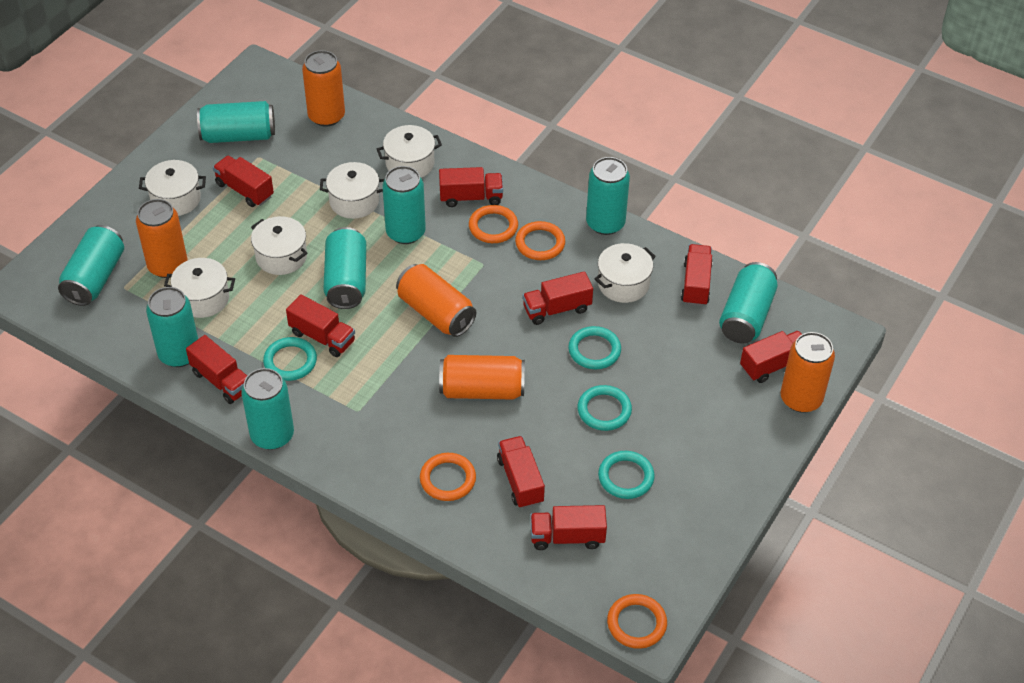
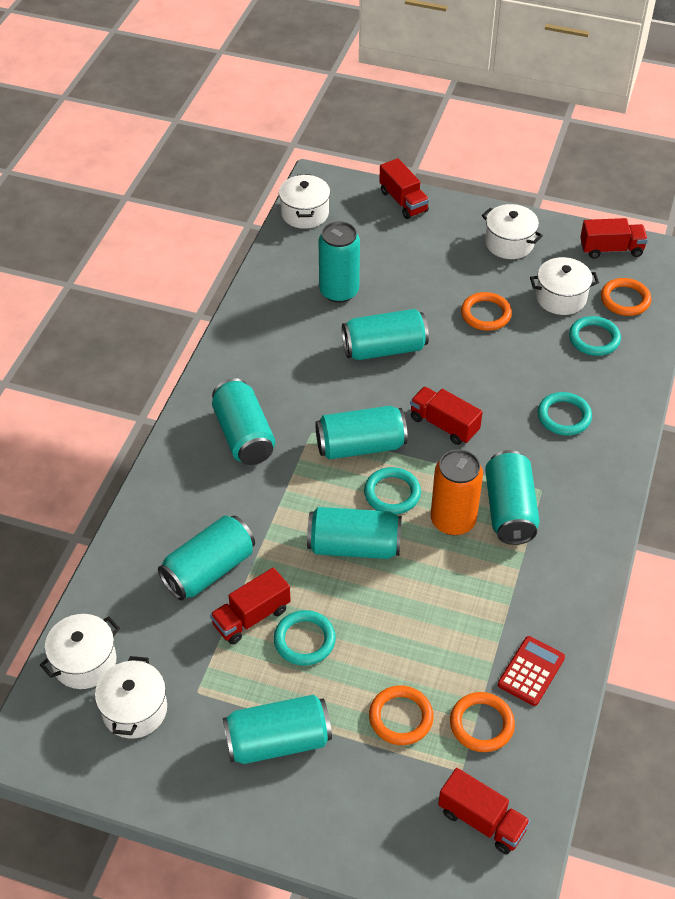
orange can: [136,199,187,278] [302,50,345,127] [396,264,476,337] [439,355,525,400] [781,332,835,413] = 5 -> [431,449,483,535] = 1
red calculator: none = 0 -> [498,636,565,706] = 1
red truck: [186,335,247,404] [213,156,274,207] [286,294,355,357] [439,167,503,207] [497,436,545,509] [523,271,593,325] [530,505,607,550] [681,244,713,306] [740,331,802,383] = 9 -> [210,567,291,645] [379,158,429,219] [410,386,483,445] [438,768,530,854] [580,218,648,259] = 5
white pot: [139,160,206,216] [164,258,235,318] [251,216,307,275] [320,162,384,219] [377,125,442,178] [595,243,656,303] = 6 -> [40,614,120,689] [95,656,167,738] [279,174,330,229] [482,204,543,259] [530,257,599,315] = 5

